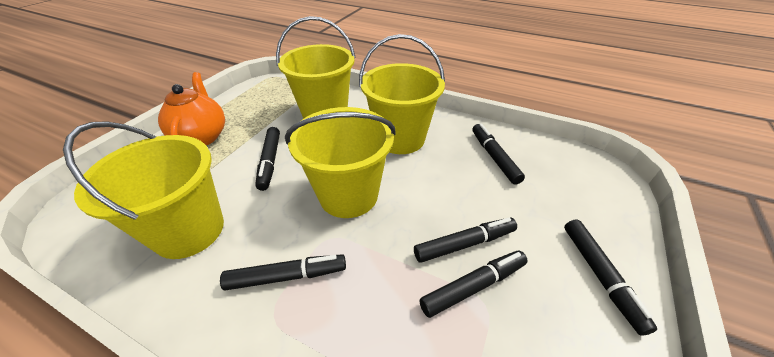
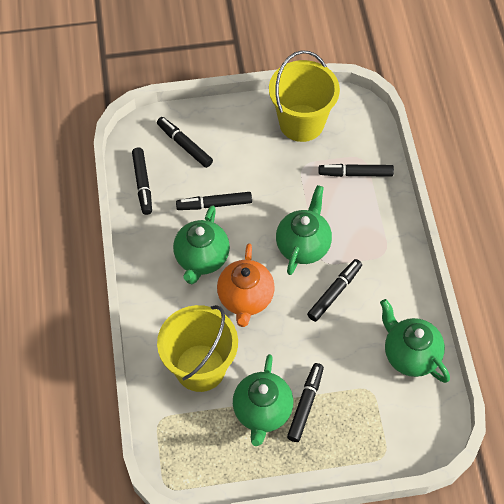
green teapot: none = 0 -> [173,205,230,284] [233,354,293,446] [276,185,332,275] [380,299,450,383] = 4
yellow bucket: [63,121,224,259] [276,16,356,119] [285,107,396,218] [359,34,445,154] = 4 -> [157,305,238,392] [269,50,340,142] = 2

